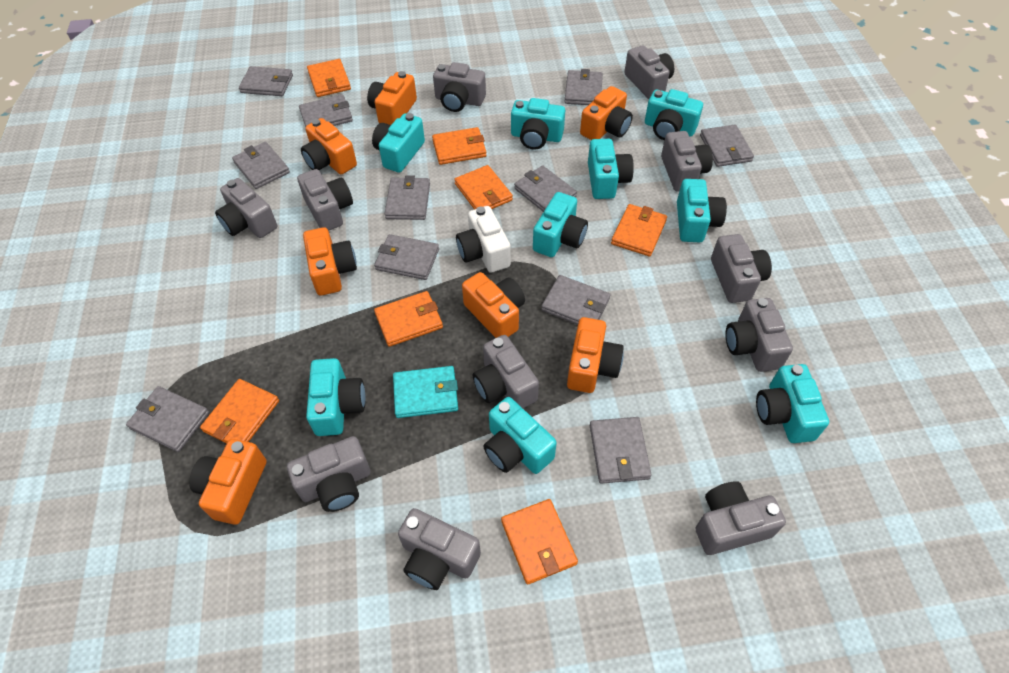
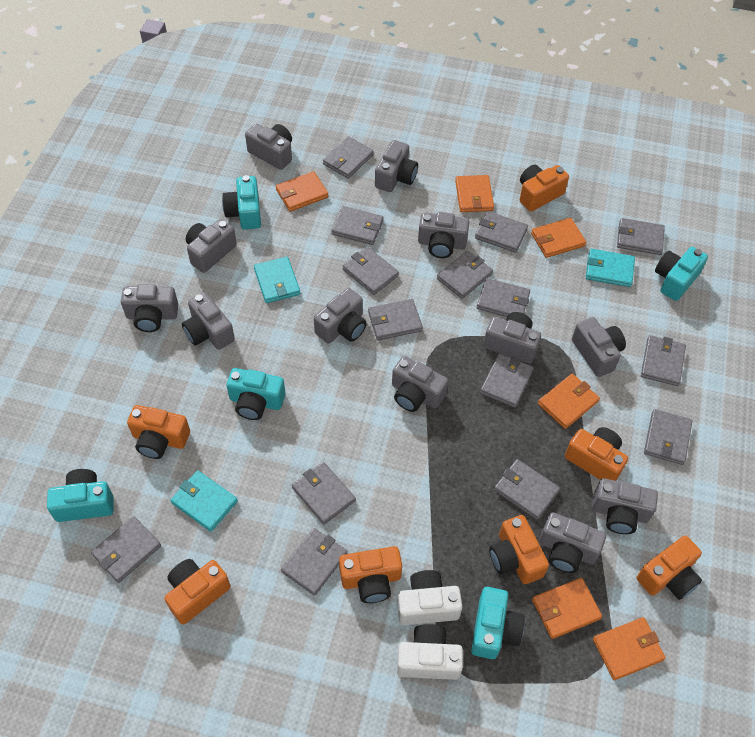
grey camera: [215,178,277,238] [287,436,370,512] [297,169,353,231] [398,508,481,590] [433,62,486,112] [473,335,539,408] [624,45,674,99] [661,131,713,192] [695,481,786,555] [711,234,772,303] [725,298,793,372] = 11 -> [121,284,179,332] [182,292,235,350] [186,219,237,273] [245,124,292,170] [314,288,367,343] [375,140,418,192] [392,356,448,412] [418,212,470,258] [484,312,541,363] [539,512,606,573] [572,317,626,377] [592,478,658,534] = 12
grey wallet: [126,386,209,452] [232,142,290,189] [239,66,293,96] [299,95,353,127] [374,234,439,280] [384,175,430,220] [514,165,577,212] [541,275,611,325] [564,69,603,105] [590,417,652,484] [700,125,754,167] = 11 -> [91,516,161,583] [281,528,347,596] [292,462,356,525] [323,136,374,179] [331,206,384,245] [342,247,399,295] [368,299,423,340] [437,251,493,299] [475,211,528,253] [477,278,530,317] [480,353,534,408] [494,459,560,520] [617,218,665,255] [641,335,686,386] [644,409,692,465] = 15
orange wallet: [200,379,279,443] [307,59,351,97] [374,291,443,347] [432,127,487,165] [454,165,513,209] [501,499,578,584] [611,204,667,257] = 7 -> [276,171,329,212] [455,175,494,212] [531,218,586,258] [532,578,602,639] [538,374,600,429] [593,617,666,680] = 6
turquoise camera: [306,358,365,436] [372,113,425,173] [483,397,557,474] [511,98,565,150] [533,192,588,257] [588,139,634,199] [645,89,703,140] [677,179,727,242] [756,364,829,443] = 9 -> [47,469,114,522] [222,175,261,230] [226,368,285,420] [471,587,525,659] [655,247,708,301] = 5
turquoise wallet: [393,366,458,418] = 1 -> [170,470,238,532] [254,257,300,303] [586,249,635,287] = 3
white camera: [456,206,511,273] = 1 -> [397,570,463,625] [397,624,463,680] = 2

